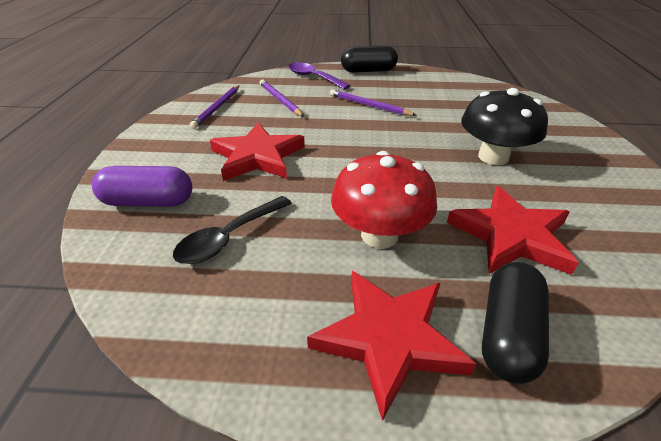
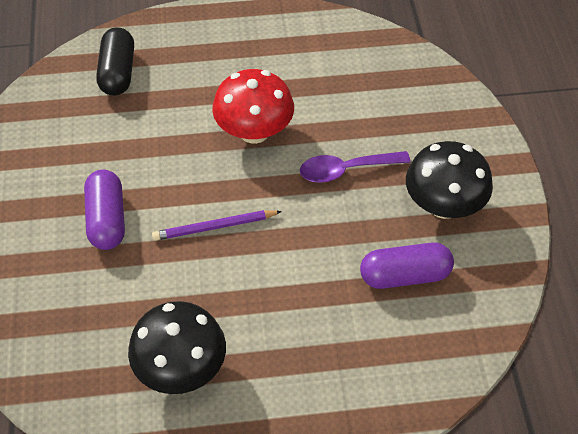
black capsule: [341,46,398,73] [482,262,549,384] = 2 -> [96,27,134,96] = 1
black mushroom: [461,88,548,165] = 1 -> [128,301,226,394] [406,141,493,219] = 2
black spoon: [173,196,292,264] = 1 -> none = 0
purple capsule: [92,166,192,207] = 1 -> [84,169,125,250] [360,242,454,289] = 2
purple pencil: [190,85,240,129] [260,80,304,117] [330,89,416,116] = 3 -> [152,210,282,241] = 1
red star: [210,122,305,181] [307,271,476,421] [447,186,578,275] = 3 -> none = 0

